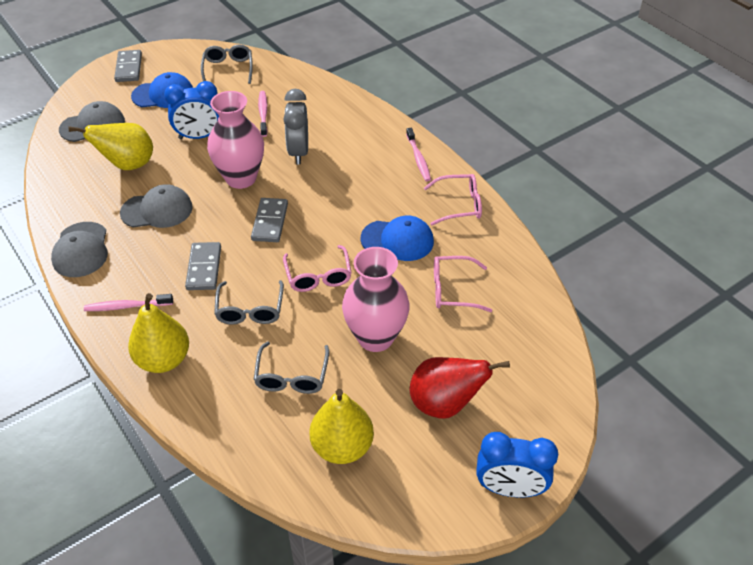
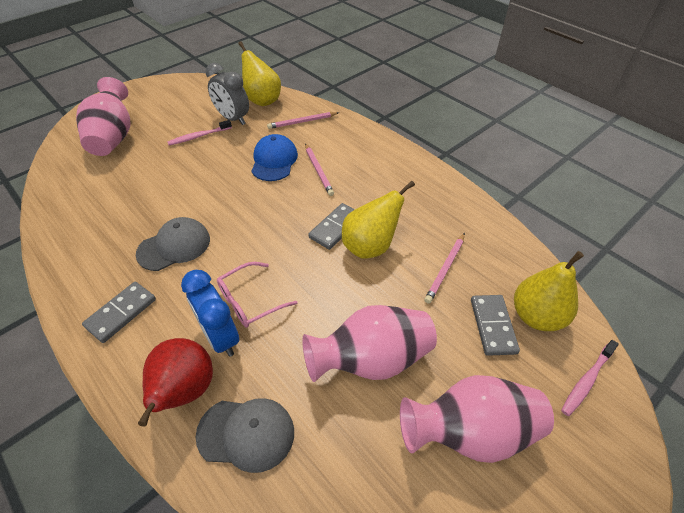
blue cap: [131,72,193,108] [361,215,434,261] = 2 -> [251,134,298,181] = 1
blue clock: [164,81,219,139] [476,432,558,497] = 2 -> [181,270,239,357] = 1
grey cap: [51,222,108,277] [59,101,125,142] [120,184,193,228] = 3 -> [136,217,210,271] [196,398,294,473] = 2
grey glasses: [201,45,253,84] [214,280,284,325] [254,341,329,394] = 3 -> none = 0
pink glasses: [283,245,352,292] [424,174,482,225] [434,256,492,312] = 3 -> [217,262,297,328] = 1
pink pencil: none = 0 -> [267,112,339,129] [305,144,334,196] [424,233,465,304] = 3
pink toothbrush: [84,294,173,311] [258,91,268,137] [406,128,431,182] = 3 -> [168,120,232,146] [561,340,619,416] = 2
pink vase: [207,91,264,189] [342,247,410,352] = 2 -> [76,77,130,156] [302,305,437,382] [400,375,554,463] = 3

